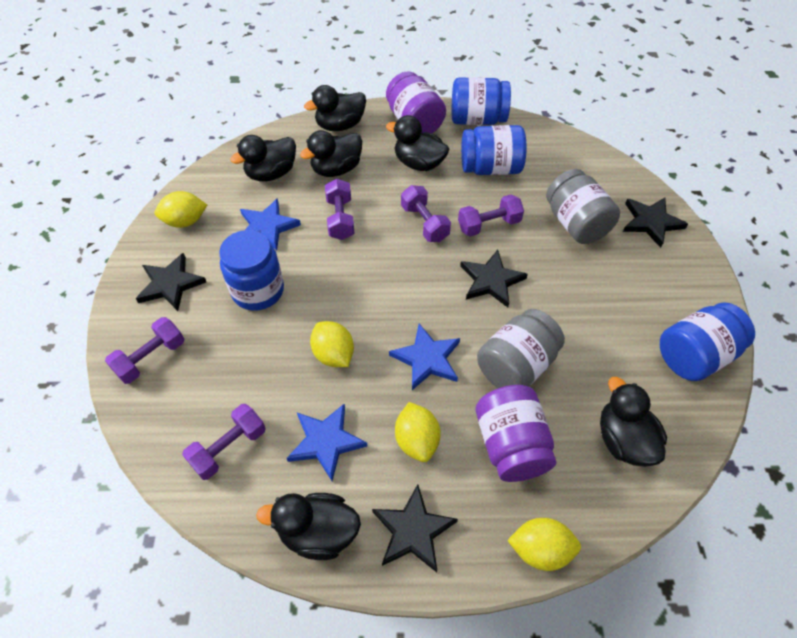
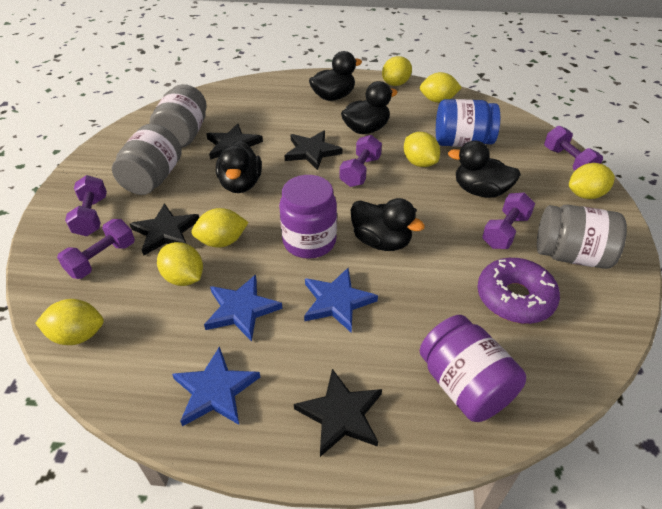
black duck: [230,135,296,181] [256,493,361,560] [300,130,362,177] [304,85,366,131] [386,115,449,171] [600,377,667,467] = 6 -> [216,140,262,193] [309,51,362,101] [341,81,398,134] [351,198,425,251] [448,140,521,198] = 5
blue jar: [219,230,284,311] [452,77,511,125] [461,125,527,175] [660,302,755,381] = 4 -> [436,99,500,147] = 1
grey jar: [477,309,565,388] [546,169,620,244] = 2 -> [112,124,182,195] [150,84,207,148] [537,205,627,269] = 3
purple donut: none = 0 -> [477,258,560,324] = 1
yellow lemon: [155,191,207,228] [310,321,354,367] [395,402,441,462] [507,518,581,571] = 4 -> [36,299,104,345] [157,242,203,286] [191,208,249,248] [382,56,412,86] [404,132,440,167] [420,72,462,103] [569,163,615,199] = 7

